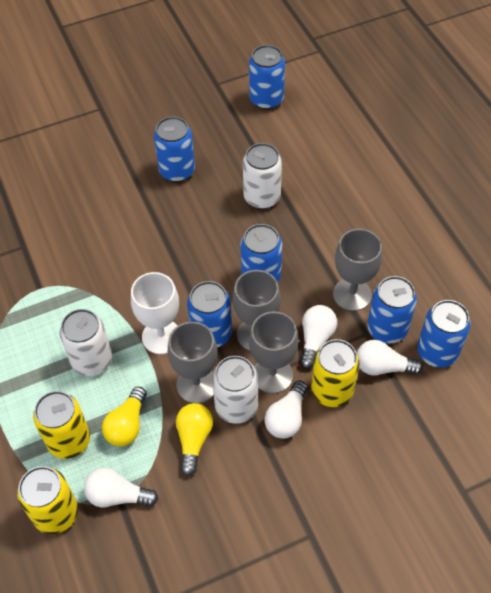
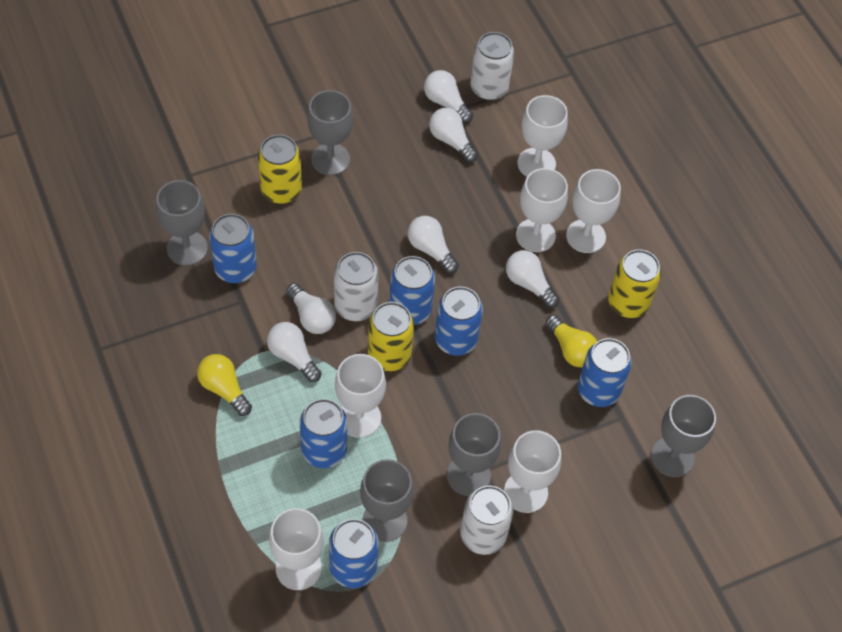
grey goblet: [168,322,217,404] [233,270,281,351] [249,311,298,394] [333,229,382,311] = 4 -> [156,180,208,266] [307,90,353,175] [360,459,414,542] [447,413,501,496] [651,395,716,477] = 5
white goblet: [131,272,179,354] = 1 -> [269,508,324,590] [335,354,386,438] [504,430,561,513] [516,168,568,252] [518,95,568,177] [566,169,621,253] = 6
white light bulb: [84,468,158,507] [264,380,308,439] [300,305,337,369] [357,340,423,376] = 4 -> [267,322,321,382] [286,283,336,334] [408,216,459,273] [424,70,473,123] [429,108,478,162] [506,250,559,308] = 6

